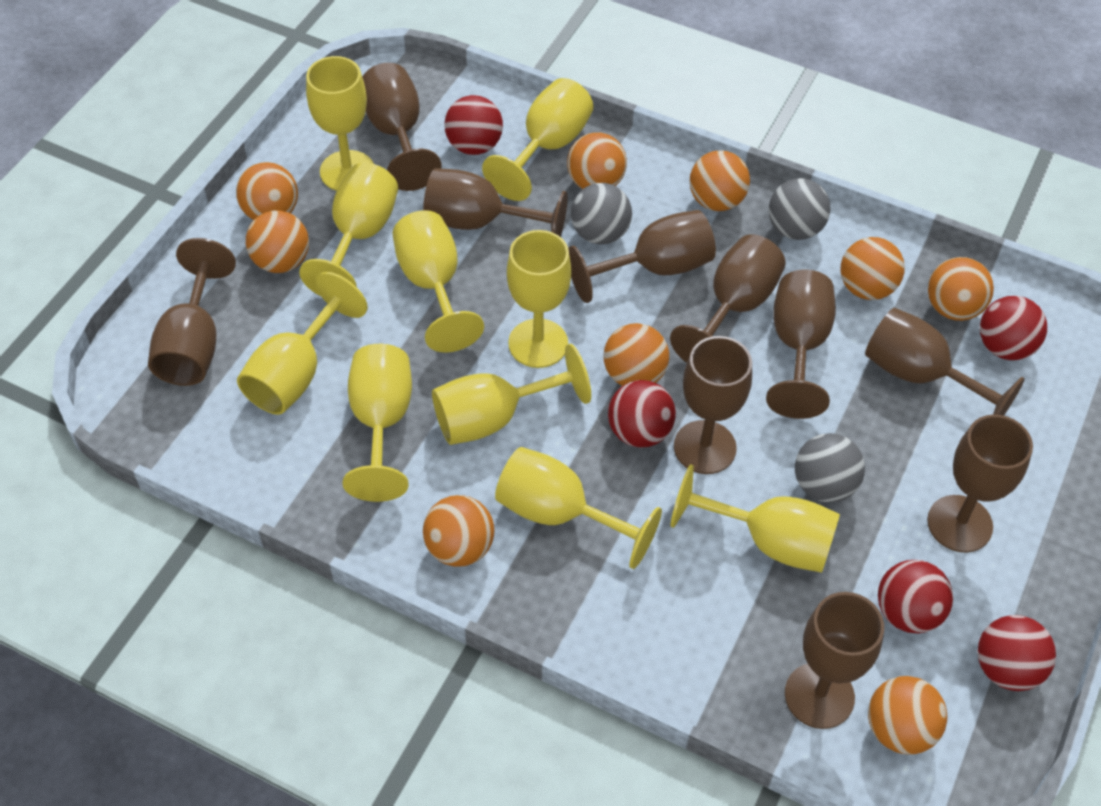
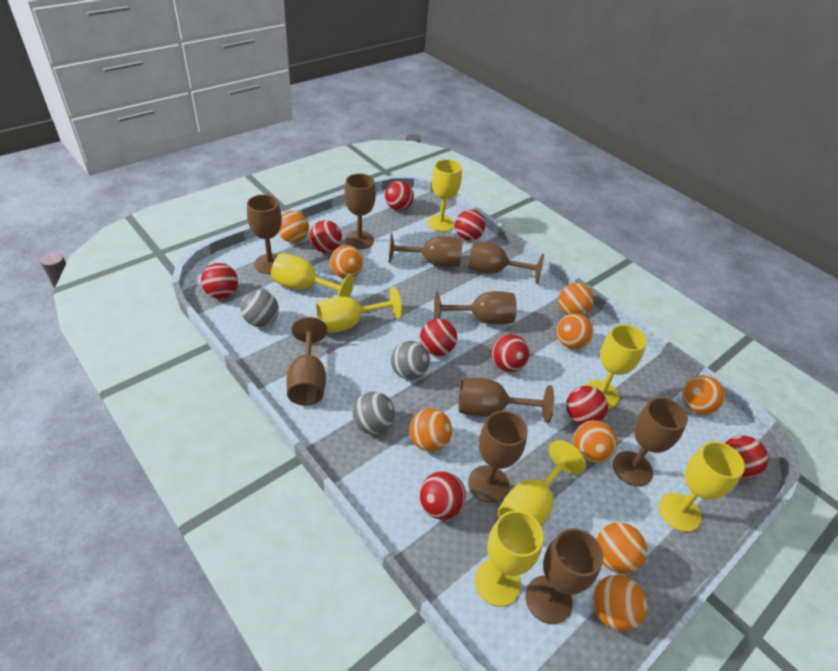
red ball: [444,95,503,155] [608,380,676,447] [878,560,953,633] [978,615,1056,691] [980,296,1047,360] = 5 -> [201,263,238,299] [309,220,342,253] [385,181,414,211] [419,471,466,520] [420,319,457,356] [455,210,485,241] [491,334,529,372] [566,386,608,425] [725,435,769,479] = 9
yellow goblet: [237,272,368,415] [299,163,398,296] [306,56,374,191] [342,344,412,502] [393,210,484,353] [432,344,591,445] [482,78,593,201] [495,447,662,569] [507,230,571,368] [670,464,840,573] = 10 -> [271,253,354,297] [316,286,402,333] [427,159,462,232] [475,510,544,607] [498,440,586,527] [585,324,647,409] [659,441,745,532] = 7

